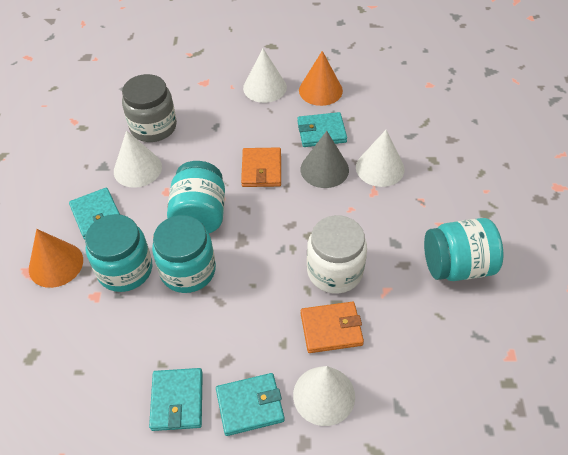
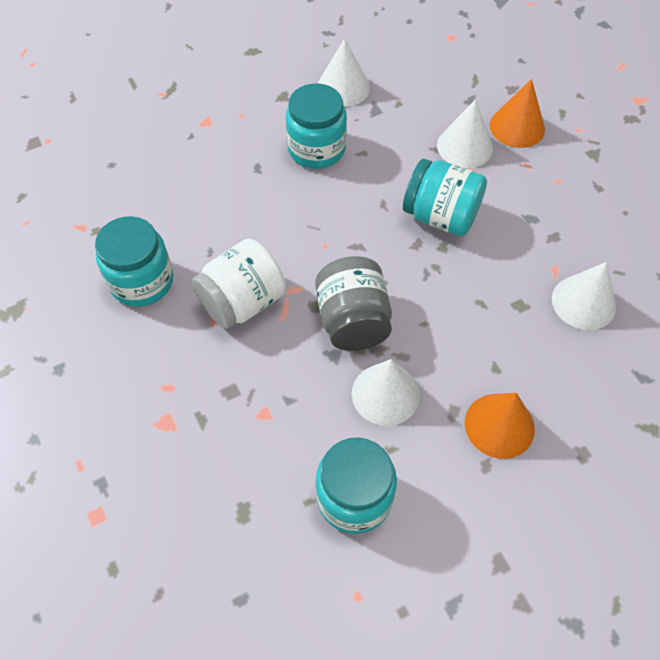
grey cone: [301,131,349,188] = 1 -> none = 0
orange wallet: [241,147,281,187] [301,301,364,353] = 2 -> none = 0
turquoise wallet: [69,187,120,240] [149,368,203,431] [216,373,285,436] [297,112,347,147] = 4 -> none = 0

